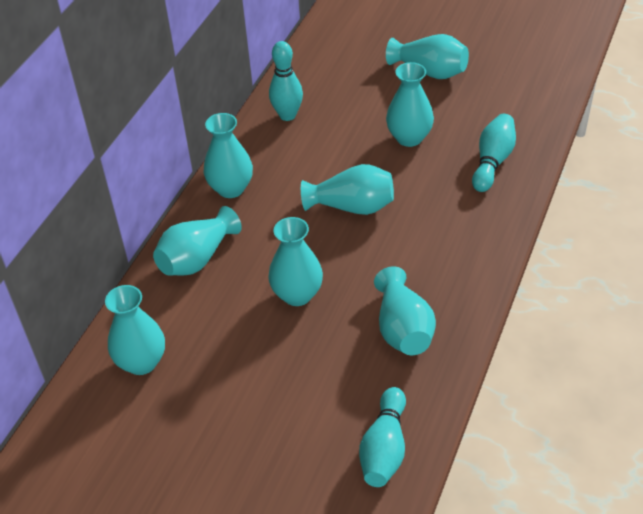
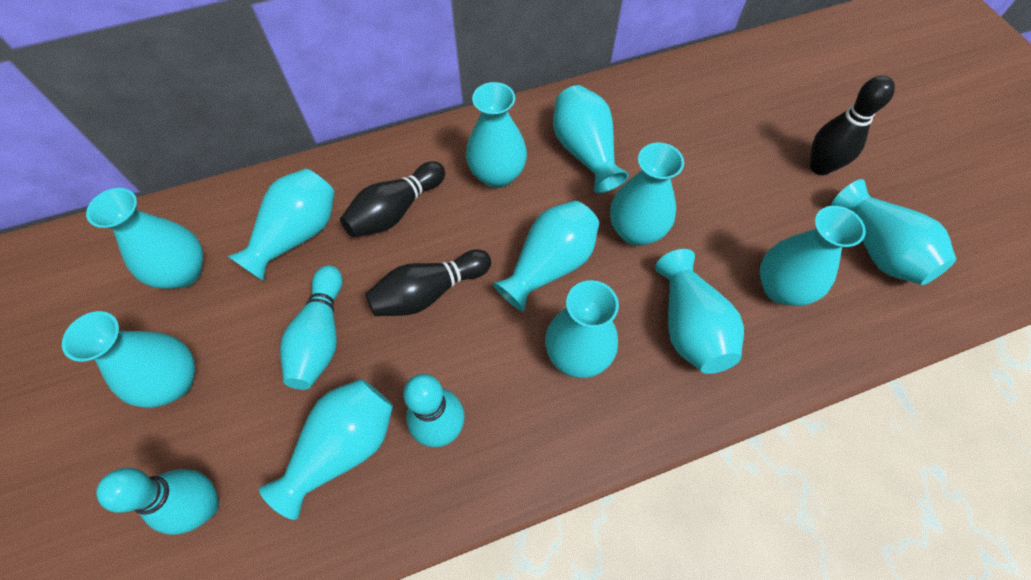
black bowling pin: none = 0 -> [340,161,445,238] [365,250,491,316] [810,76,895,175] = 3
turquoise vase: [105,285,165,375] [153,206,242,276] [204,113,253,198] [268,217,323,306] [301,164,394,215] [374,266,436,355] [386,34,469,79] [386,62,434,147] = 8 -> [62,311,195,408] [86,188,203,289] [228,169,335,281] [259,379,393,520] [466,82,527,188] [493,201,599,312] [545,280,619,378] [553,85,629,193] [610,143,684,246] [655,249,744,374] [760,206,866,306] [831,179,956,285] = 12

